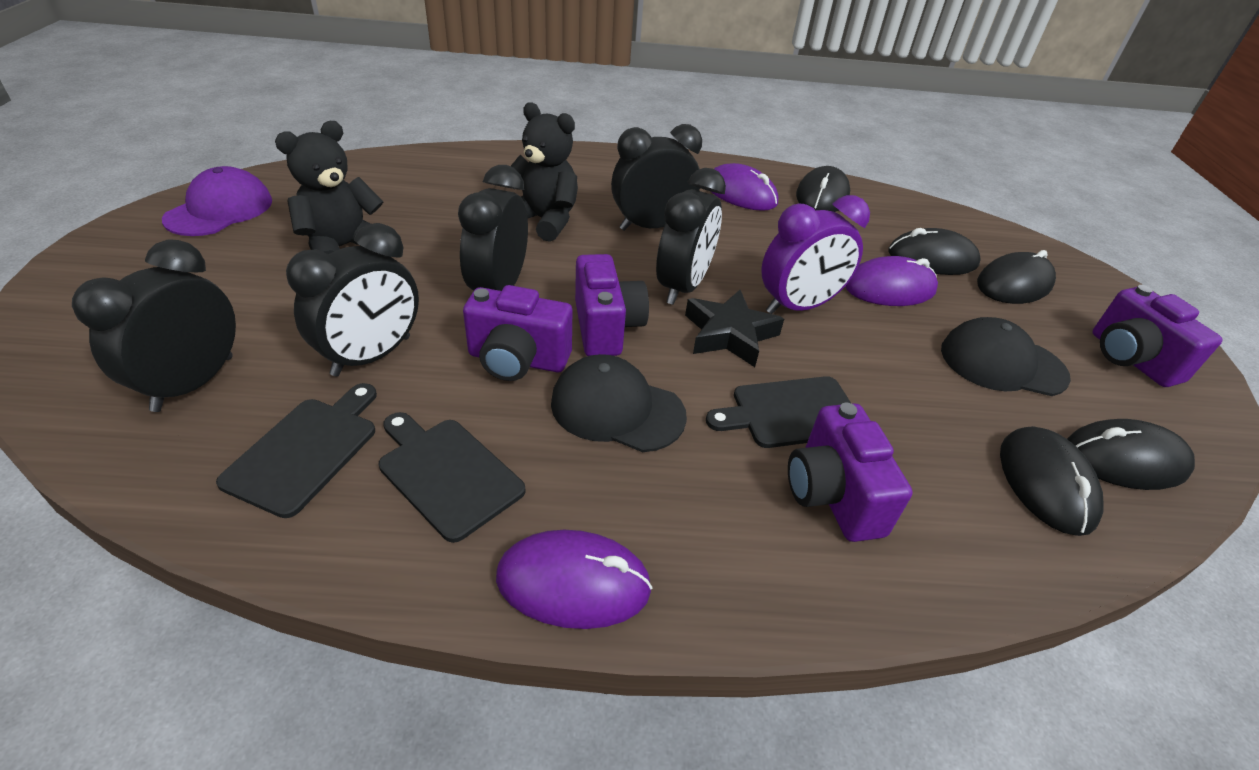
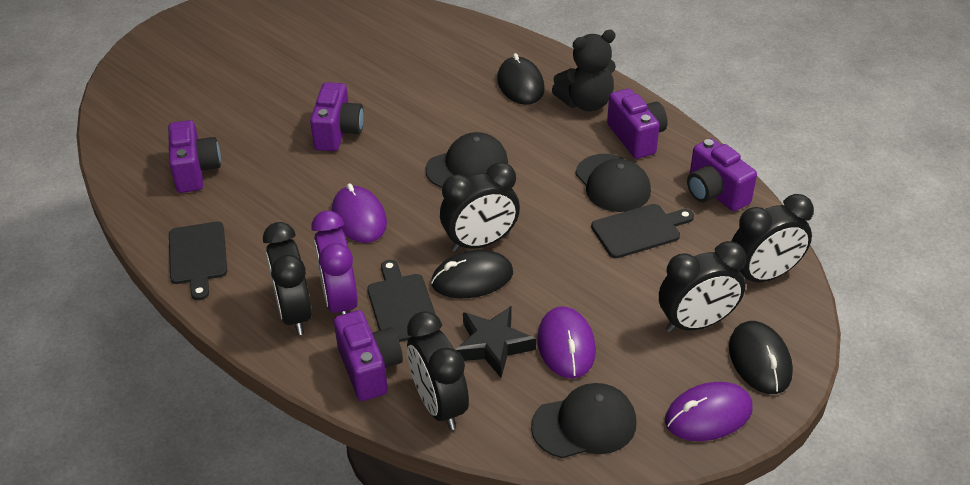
black cap: [551,354,687,452] [941,317,1071,396] = 2 -> [425,132,508,188] [531,383,636,458] [576,154,651,212] = 3
black mouse: [796,166,850,212] [888,228,981,275] [977,250,1056,304] [1000,426,1103,536] [1067,419,1195,490] = 5 -> [431,250,513,298] [497,53,545,105] [729,321,793,394] = 3
black teddy bear: [275,121,383,254] [511,102,578,242] = 2 -> [552,30,616,111] = 1
purple camera: [463,285,572,381] [575,254,649,356] [788,403,913,542] [1092,285,1223,387] = 4 -> [168,120,221,193] [310,82,364,151] [334,310,403,401] [607,88,668,159] [687,138,757,211] = 5
purple cap: [162,166,272,236] = 1 -> none = 0

